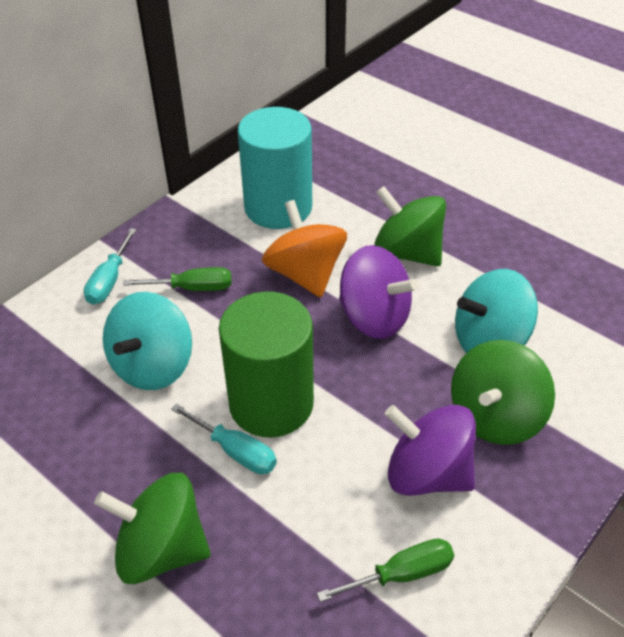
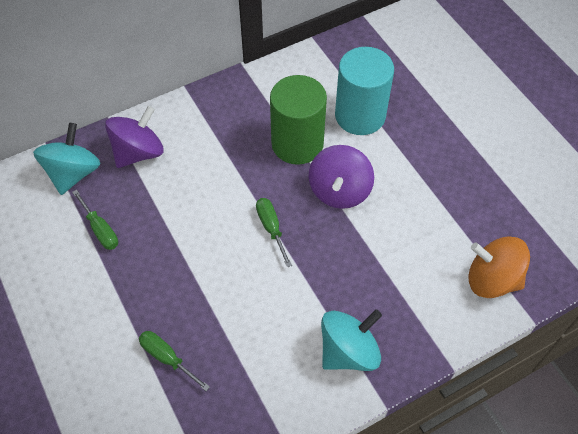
green screwdriver: [123,267,232,291] [317,538,454,602] = 2 -> [72,190,118,250] [139,331,210,391] [256,198,292,267] = 3
green spinning top: [94,473,211,584] [374,186,446,267] [451,340,555,445] = 3 -> none = 0
turquoise screwdriver: [84,228,137,305] [171,404,277,474] = 2 -> none = 0

